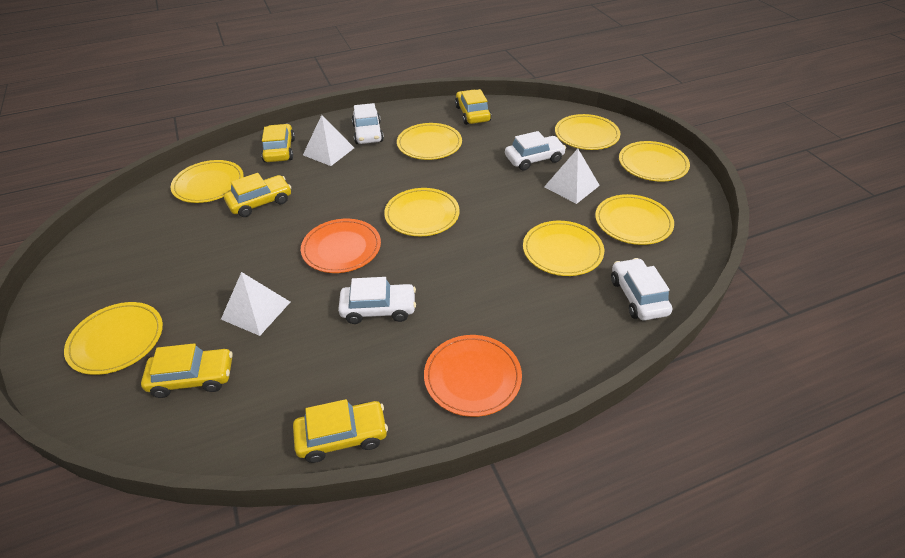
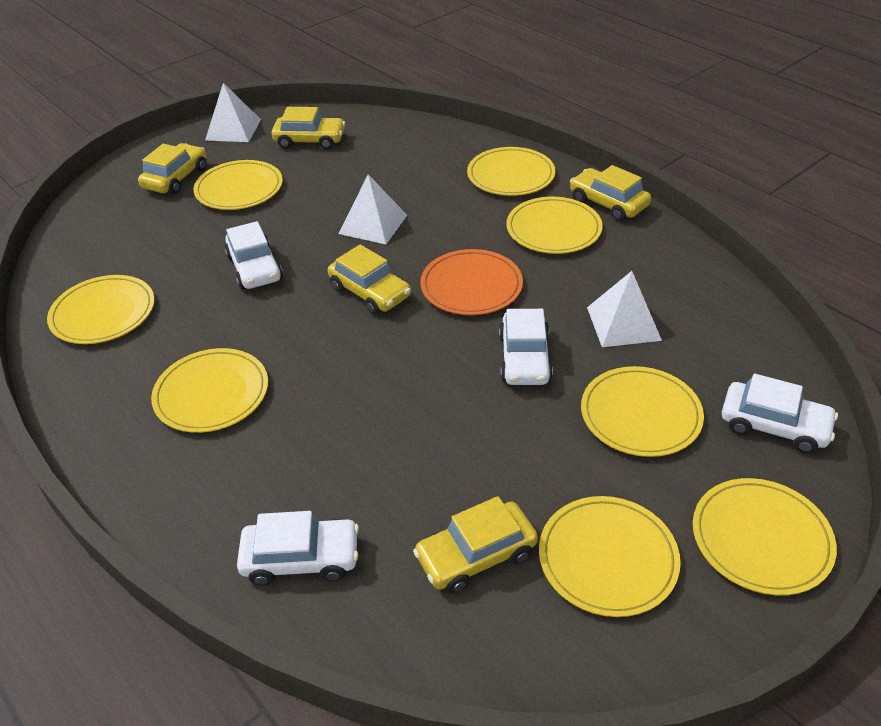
orange plate: [301,219,381,273] [424,335,522,417] = 2 -> [420,249,523,315] = 1

